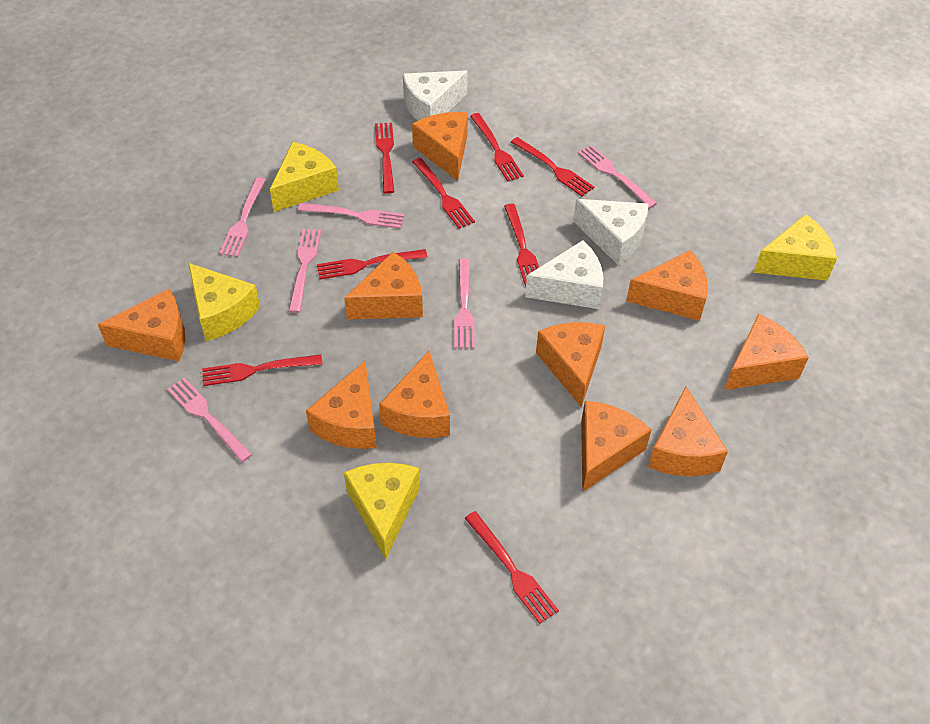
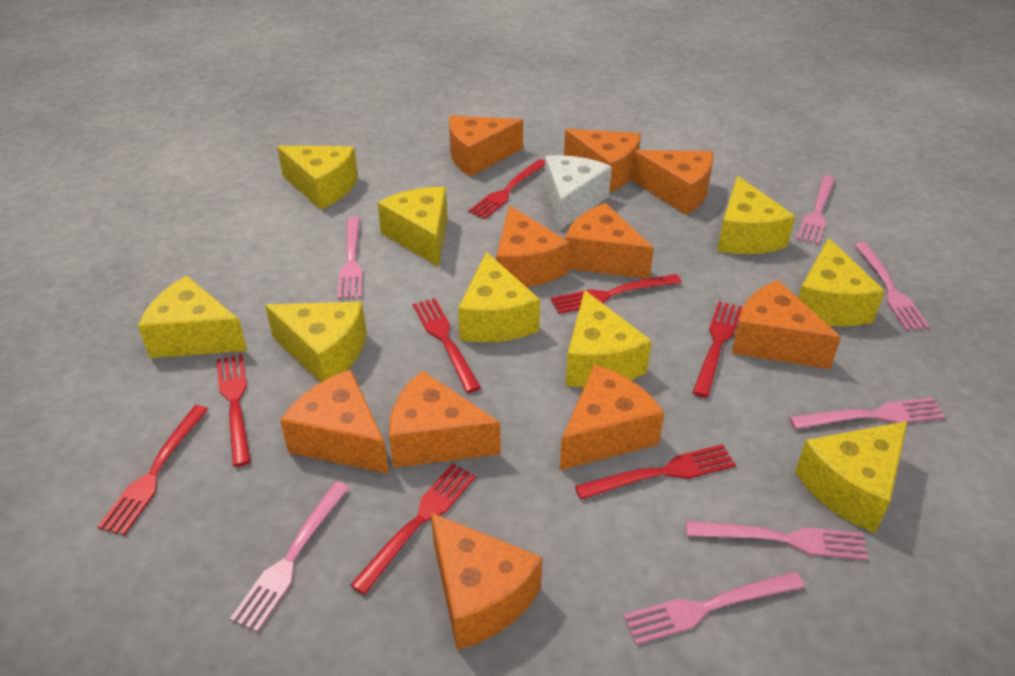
pink fork: [167,377,253,462] [219,177,266,257] [289,228,321,313] [298,203,405,229] [454,259,475,349] [578,145,657,208] = 6 -> [230,481,350,632] [338,217,363,299] [623,571,805,645] [686,521,868,560] [789,397,946,429] [797,176,835,245] [855,242,930,331] = 7
white cheese: [403,70,468,121] [525,240,604,309] [573,199,648,265] = 3 -> [544,155,612,231] = 1
yellow cheese: [188,263,260,341] [270,142,339,212] [344,463,420,559] [753,214,837,281] = 4 -> [138,276,247,358] [265,302,367,383] [277,146,358,210] [377,187,448,267] [458,252,540,342] [566,290,651,387] [717,176,795,254] [795,421,908,533] [798,238,885,326] = 9

